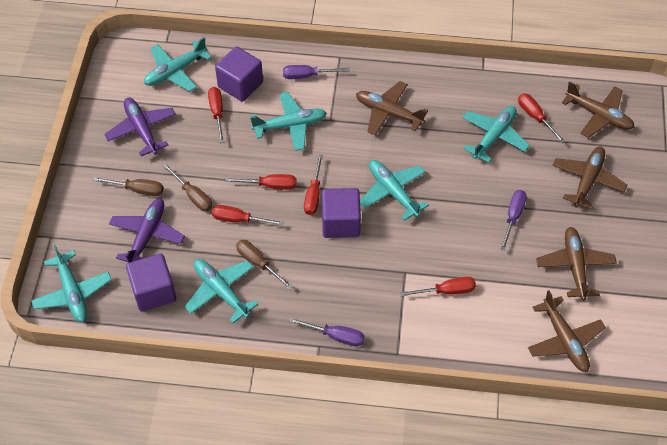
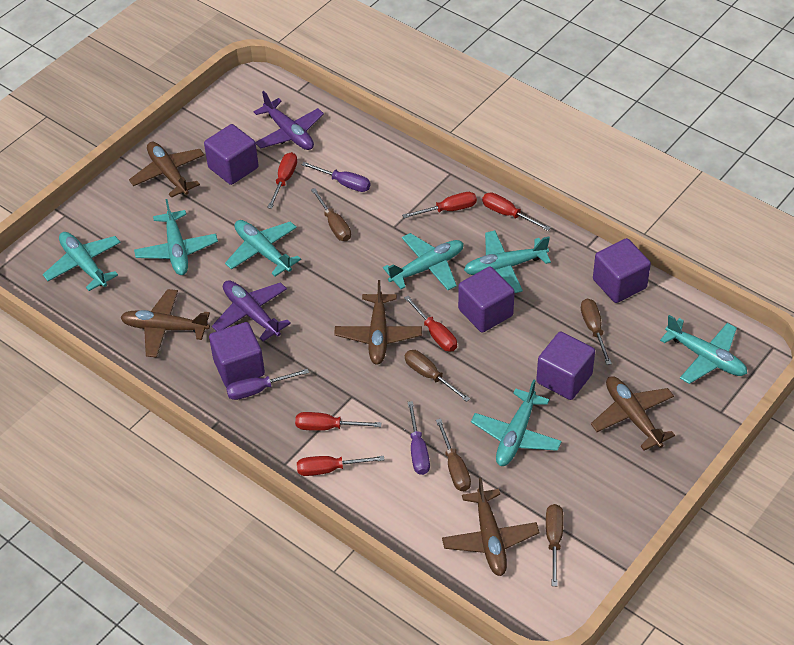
brown screwdriver: [93,177,163,196] [163,164,212,211] [236,240,293,289] = 3 -> [311,188,351,241] [405,350,470,402] [436,419,471,491] [546,504,564,586] [581,299,612,365] = 5
purple cube: [126,253,176,312] [215,47,263,102] [322,188,361,238] = 3 -> [204,124,259,185] [209,322,265,387] [458,267,515,333] [536,332,595,400] [593,238,651,303] = 5
turquoise plane: [31,245,112,322] [144,37,212,92] [185,259,258,323] [250,92,327,151] [360,160,429,221] [462,106,530,163] = 6 -> [43,232,121,291] [134,199,218,275] [225,220,301,277] [383,233,464,290] [464,230,551,293] [471,379,562,466] [660,315,747,384] = 7

